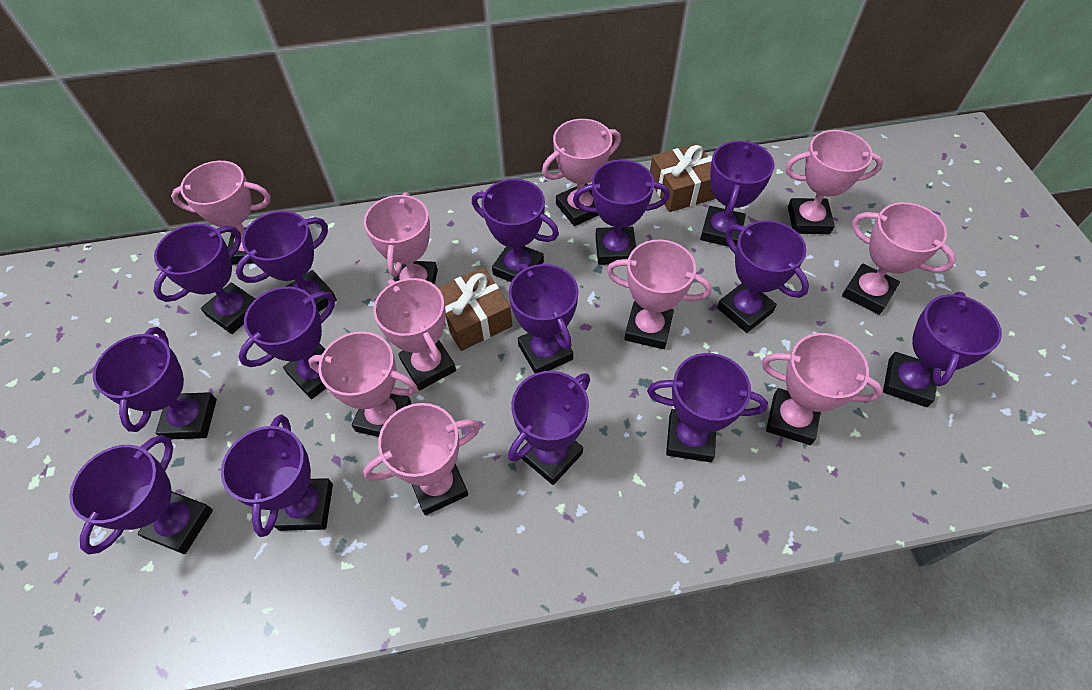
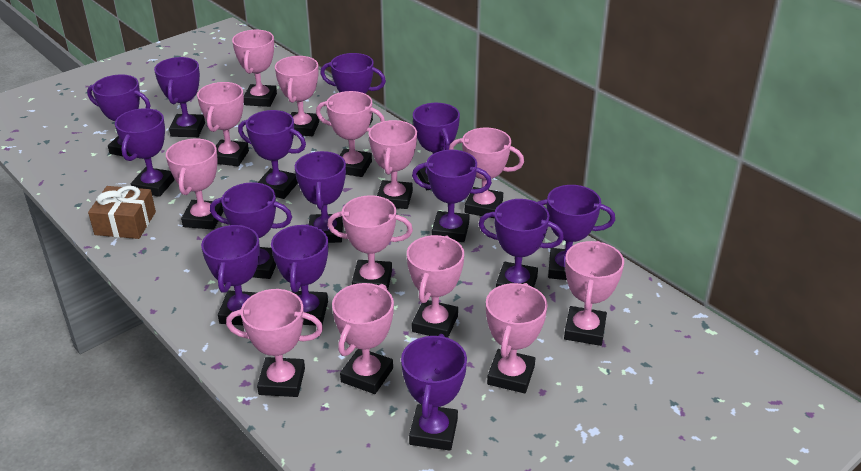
brown gift: [438,267,512,351] [650,144,715,212] = 2 -> [88,186,156,239] = 1
pink trophy: [171,161,270,265] [308,331,417,437] [363,403,480,515] [364,192,438,285] [373,278,456,390] [542,119,621,226] [607,239,712,349] [762,333,883,445] [785,130,883,234] [842,202,956,315] = 10 -> [166,139,223,230] [197,82,249,166] [226,289,323,397] [232,30,277,107] [275,56,319,136] [316,91,385,177] [327,195,413,290] [332,283,394,394] [369,120,417,209] [407,235,464,338] [449,128,524,218] [486,283,548,393] [564,241,624,346] = 13

